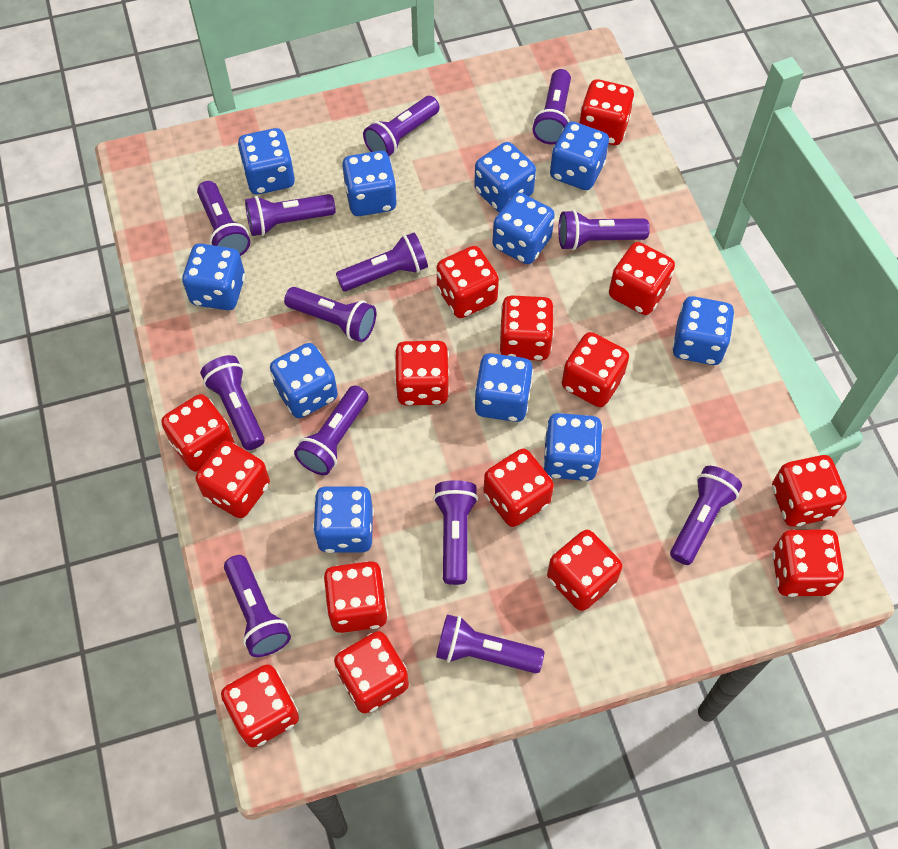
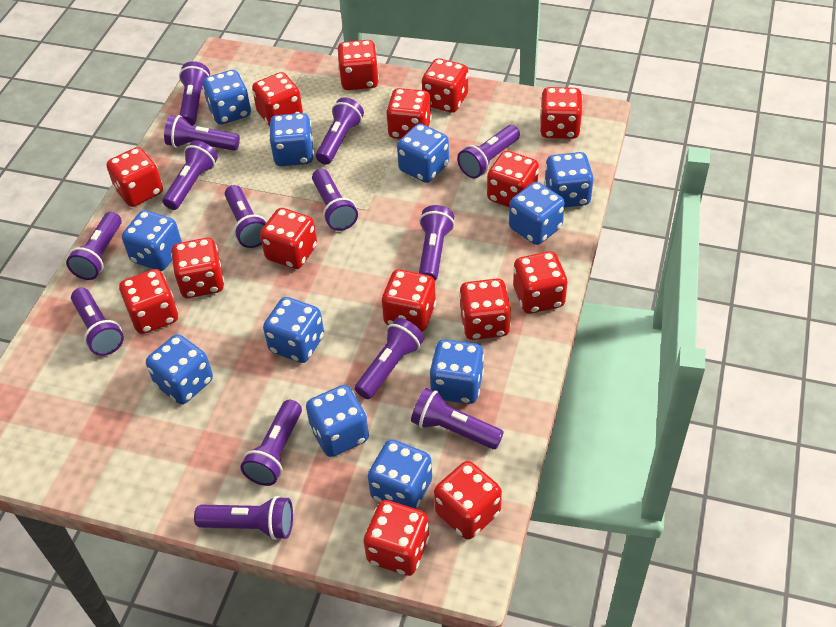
purple flashlight: [197,181,250,256] [200,355,265,450] [224,555,291,657] [245,194,336,236] [284,287,376,342] [294,386,368,475] [336,233,428,291] [363,96,440,156] [433,480,478,585] [436,614,544,673] [533,69,571,144] [558,210,650,250] [670,466,742,565] = 13 -> [66,212,122,280] [71,288,124,356] [163,140,218,210] [164,115,240,151] [179,61,210,126] [194,496,293,540] [225,185,267,248] [241,400,302,486] [312,169,358,231] [316,97,364,165] [355,318,424,399] [411,388,504,449] [419,205,455,281] [457,125,520,178] = 14

